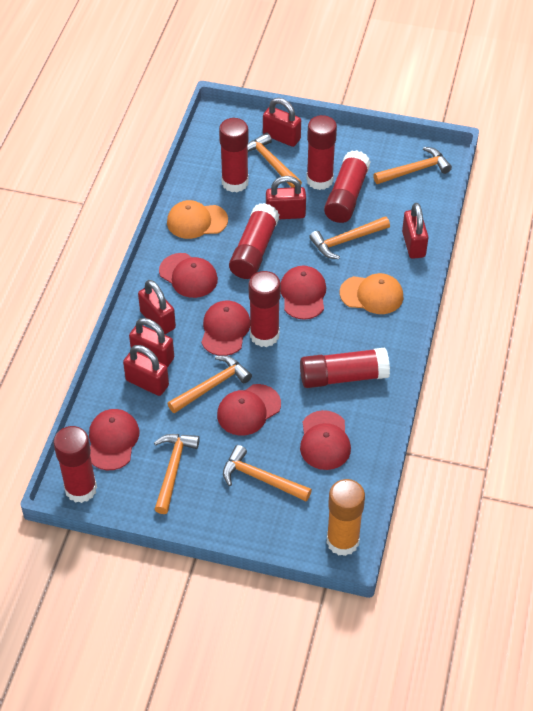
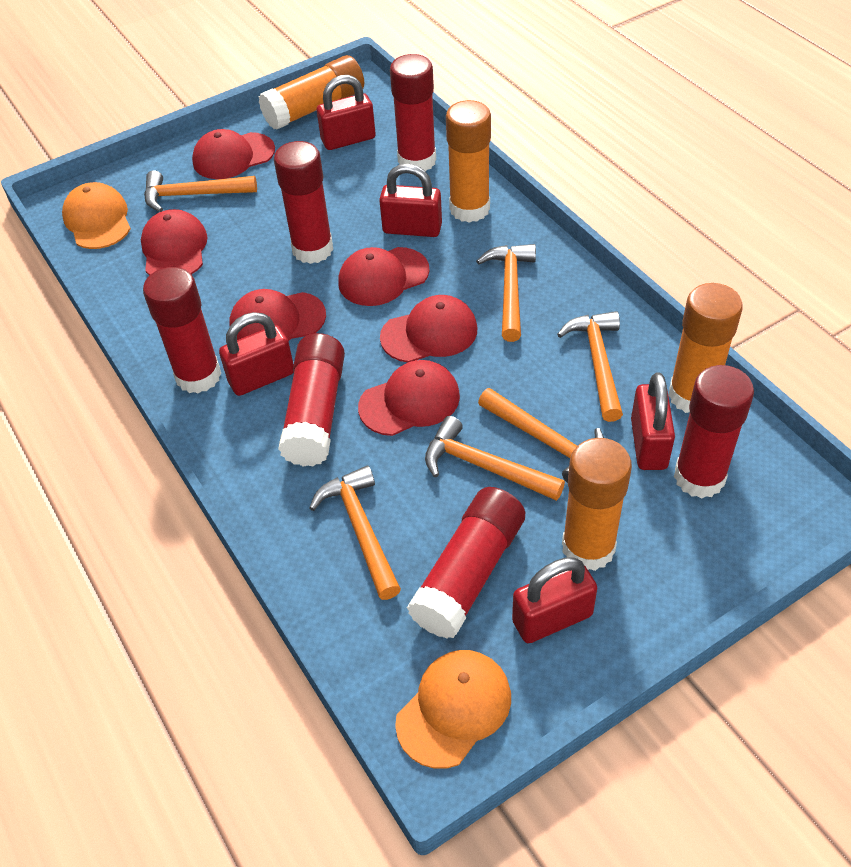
orange glue stick: [327,479,365,556] = 1 -> [258,55,364,130] [446,100,491,223] [562,438,632,571] [668,283,743,413] = 4
red glue stick: [53,426,97,503] [219,118,249,192] [229,203,279,279] [249,271,281,347] [300,347,390,388] [306,115,337,190] [324,150,371,223] = 7 -> [143,267,221,393] [274,141,333,264] [278,333,345,467] [390,54,436,172] [407,487,525,639] [674,365,754,498] = 6
red padlock: [123,345,169,396] [129,318,174,367] [138,280,176,334] [263,98,301,147] [266,176,306,219] [402,203,428,259] = 6 -> [219,312,294,396] [317,75,376,150] [379,164,442,237] [512,557,597,643] [631,373,675,470] = 5

